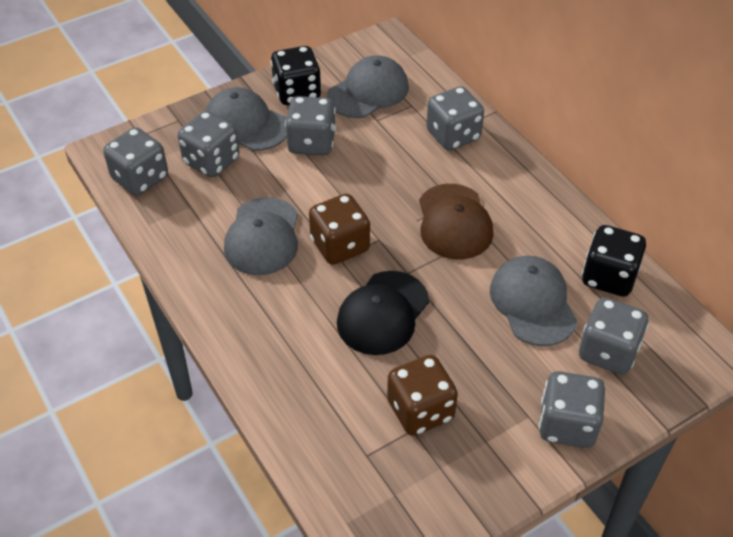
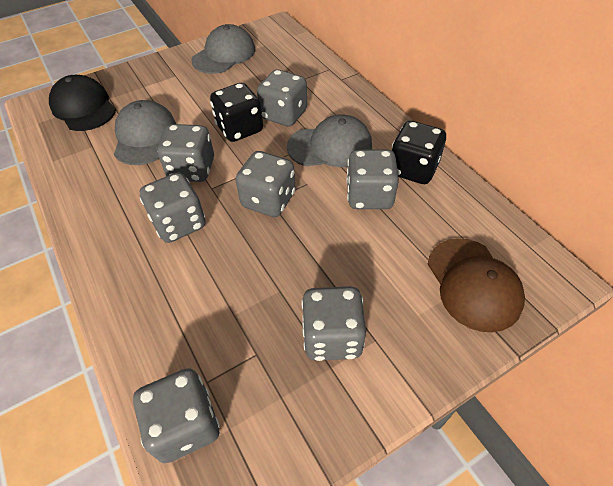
brown dice: [309,194,370,265] [387,355,458,436] = 2 -> none = 0
grey cap: [205,87,287,151] [224,197,298,275] [327,55,409,118] [490,255,577,346] = 4 -> [114,100,176,165] [191,24,255,74] [287,115,372,167] = 3
grey dice: [103,127,168,195] [178,111,240,178] [285,96,336,156] [426,86,484,151] [539,371,605,448] [579,297,649,375] = 6 -> [133,368,220,463] [140,173,206,243] [157,124,214,182] [235,151,295,217] [257,70,307,127] [301,286,366,361] [346,150,399,209] = 7

